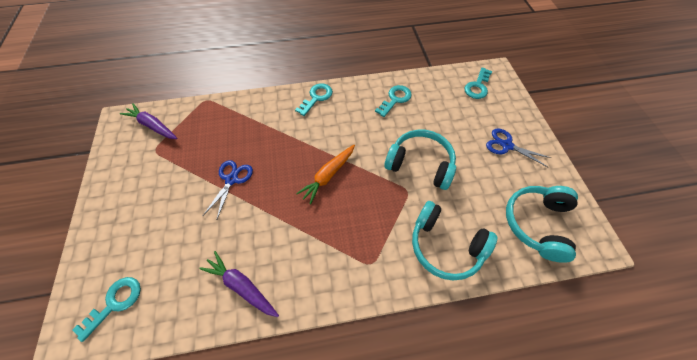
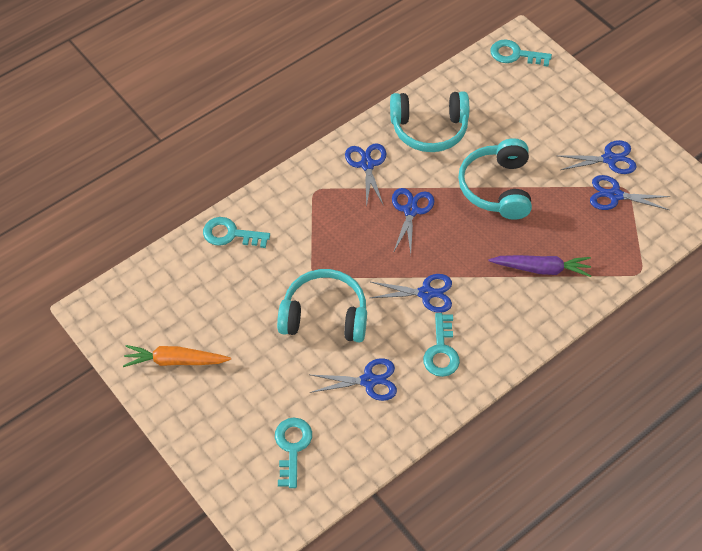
blue scissors: [203,160,253,221] [486,128,551,167] = 2 -> [310,358,397,401] [345,143,386,208] [370,274,452,313] [392,188,434,254] [558,140,637,174] [590,175,670,210] = 6
purple carrot: [120,103,178,139] [199,251,279,317] = 2 -> [489,255,591,277] = 1

